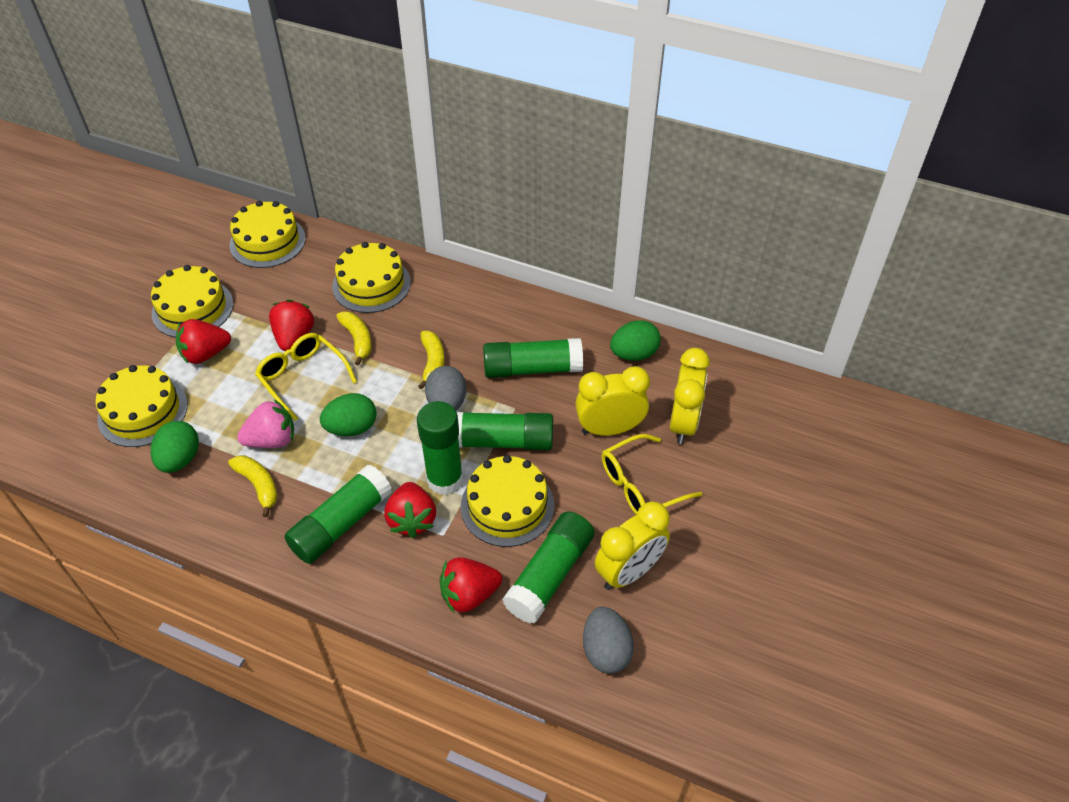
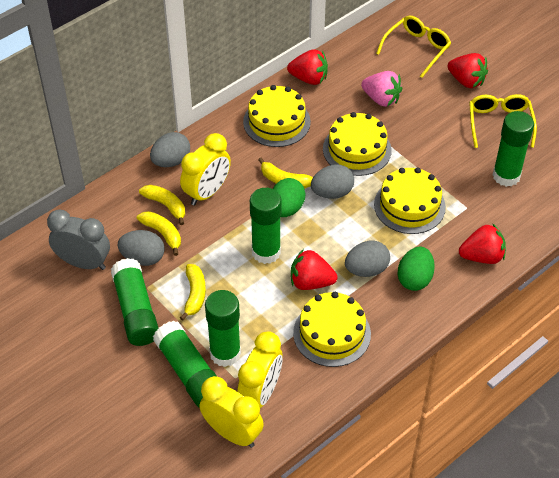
green egg: [151,421,199,473] [320,393,377,436] [610,320,661,361] = 3 -> [273,178,306,217] [398,247,435,291] = 2
grey clock: none = 0 -> [47,209,110,270] = 1
grey egg: [425,366,466,410] [583,607,634,674] = 2 -> [118,230,165,266] [150,132,190,167] [311,164,354,199] [345,240,390,277] = 4
yellow banana: [228,455,278,517] [336,311,372,366] [418,331,444,389] = 3 -> [137,211,181,256] [139,185,185,225] [180,264,206,321] [258,158,313,189] = 4
yellow cake: [95,365,188,447] [151,265,233,338] [229,201,306,268] [332,242,411,313] [461,455,554,547] = 5 -> [243,85,311,147] [293,292,371,367] [323,112,392,176] [374,167,446,234] = 4

